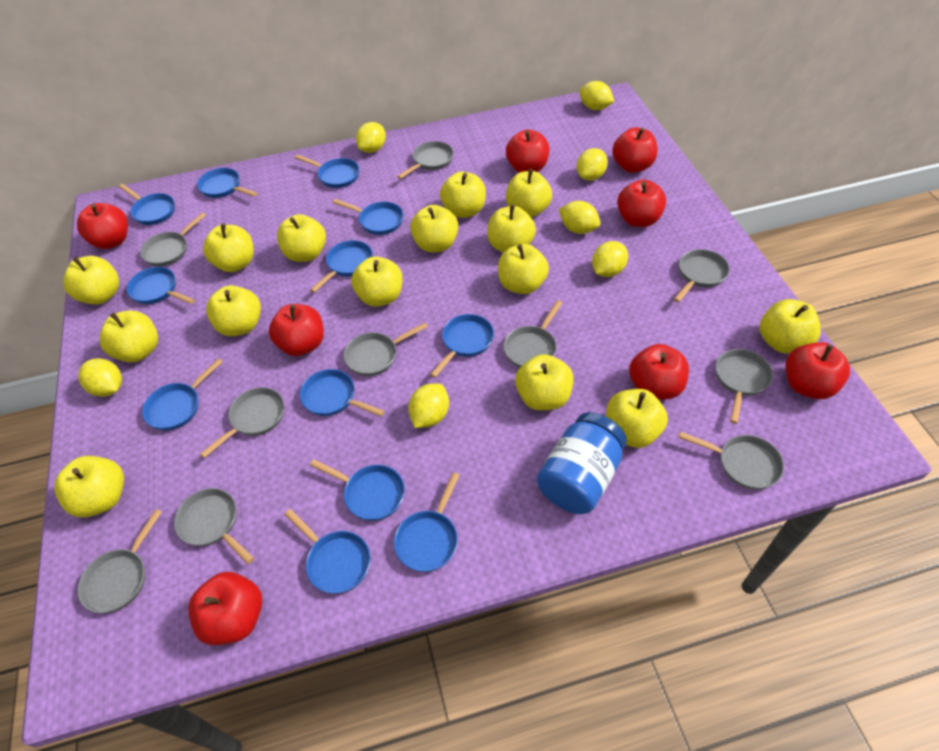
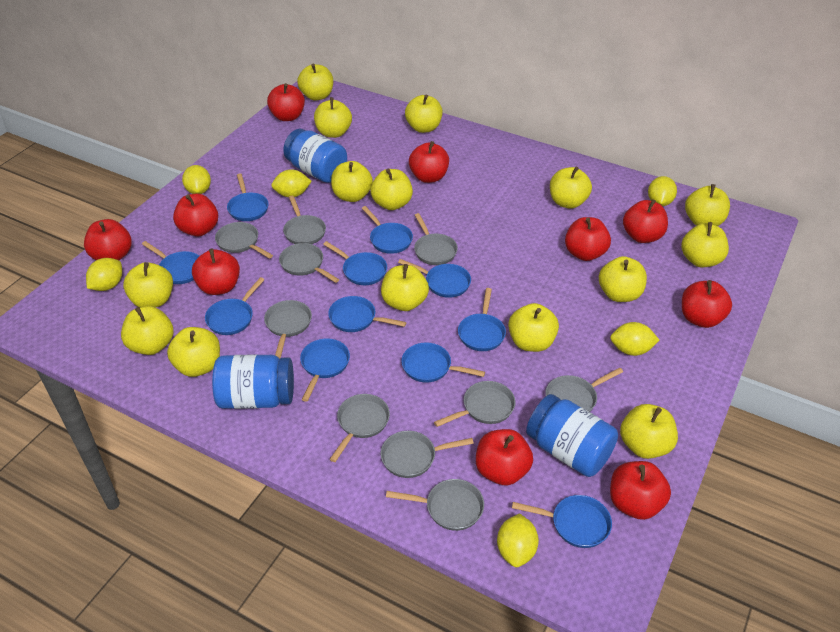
blue jar: [537,412,627,514] = 1 -> [212,354,294,409] [283,129,347,183] [526,394,618,477] = 3
blue pan: [119,184,175,225] [127,267,195,304] [142,358,223,431] [197,168,257,198] [284,509,371,594] [295,155,359,188] [300,369,385,417] [310,240,373,293] [310,459,405,521] [333,199,403,235] [394,472,460,572] [430,314,494,378] = 12 -> [142,241,199,284] [205,277,265,335] [227,173,269,221] [300,339,350,402] [323,241,387,285] [328,296,407,332] [362,206,413,254] [398,259,471,298] [401,343,485,383] [458,288,506,351] [512,495,612,548] = 11
red apple: [77,203,128,249] [188,572,262,645] [269,304,324,356] [506,130,549,173] [612,127,657,173] [617,180,666,227] [629,344,689,400] [786,342,850,399] = 8 -> [84,219,132,260] [173,194,218,236] [192,248,240,295] [267,83,305,121] [409,141,449,183] [476,429,533,485] [565,217,611,261] [610,461,671,520] [623,199,668,243] [682,280,732,328] = 10
yellow lemon: [78,358,122,397] [356,122,386,153] [408,383,449,428] [559,201,601,234] [576,148,608,181] [579,81,614,110] [592,241,628,277] = 7 -> [86,258,122,291] [182,165,211,194] [271,169,312,197] [497,513,539,567] [610,322,659,356] [648,176,677,206] = 6

